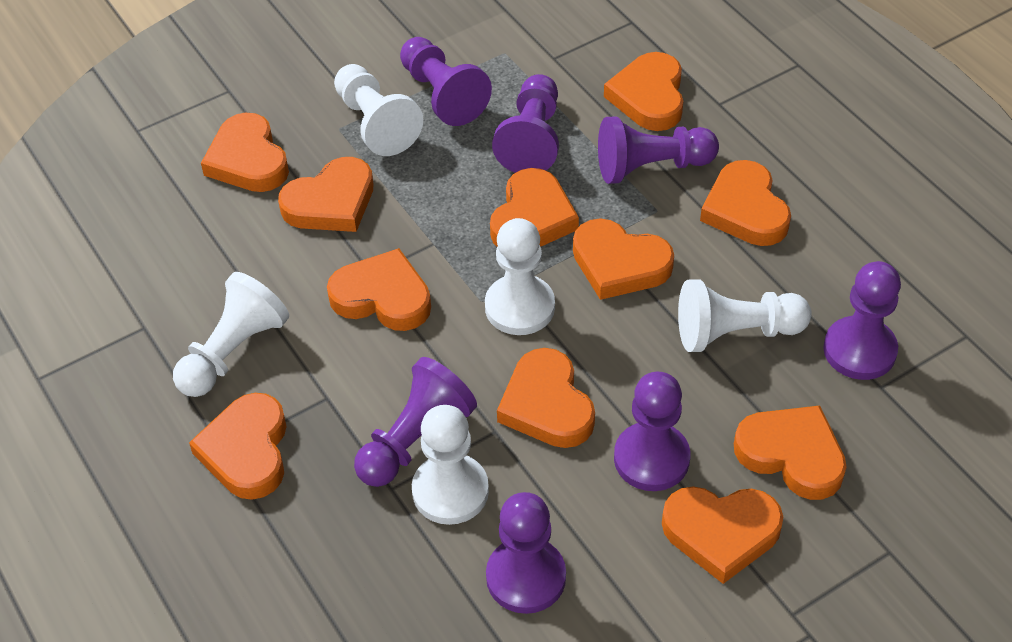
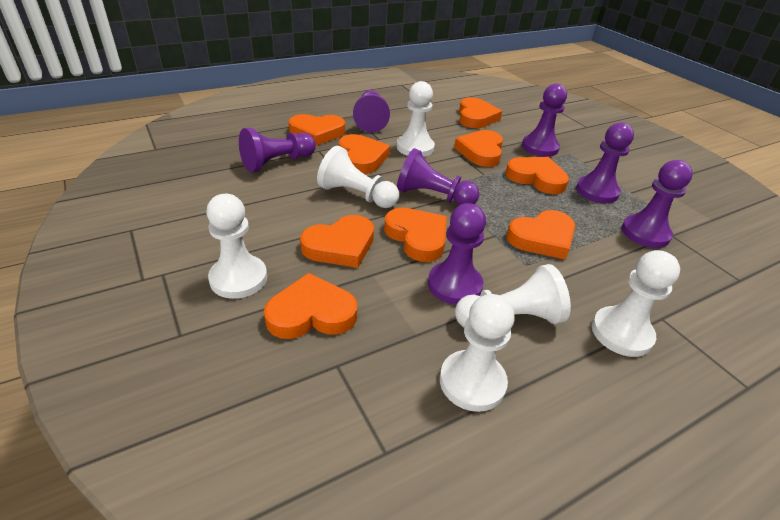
orange heart: [189,393,287,500] [201,113,289,192] [278,157,373,232] [327,248,431,331] [490,168,579,247] [497,348,595,448] [573,219,674,300] [604,52,683,131] [662,486,783,584] [700,160,791,246] [734,406,847,500] = 11 -> [264,273,357,339] [289,114,345,146] [300,215,374,268] [339,134,390,174] [384,208,447,262] [454,130,503,167] [459,97,502,128] [505,157,569,194] [507,210,575,260] = 9
white pawn: [173,272,289,397] [334,64,423,156] [412,405,489,525] [485,218,555,335] [678,279,812,352] = 5 -> [206,194,267,299] [317,146,399,208] [397,81,435,157] [440,294,515,412] [455,264,571,328] [592,250,680,357] = 6

